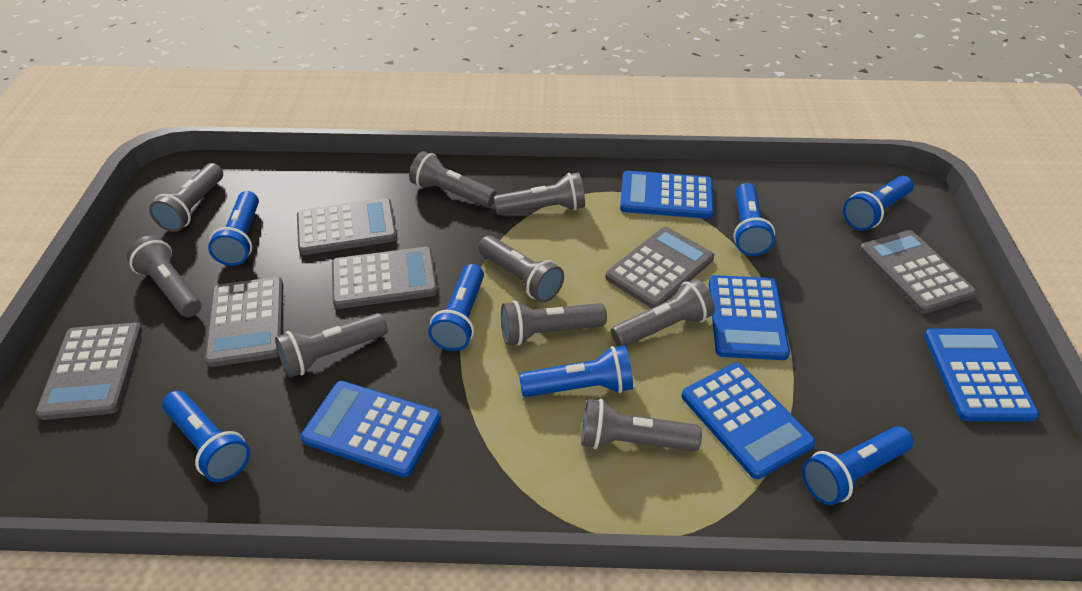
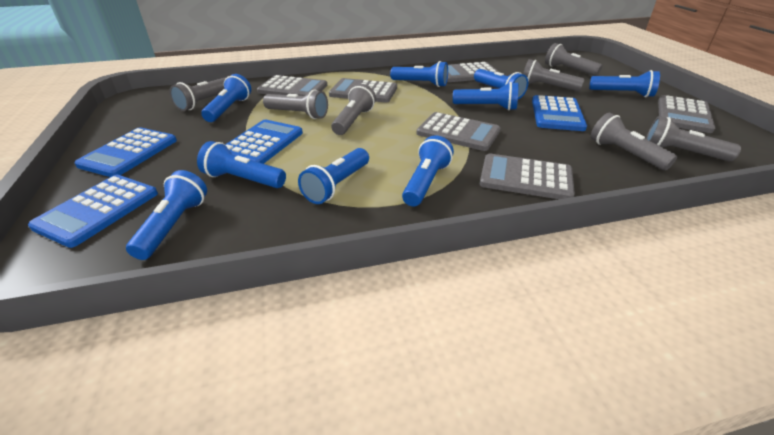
blue calculator: [301,381,441,477] [620,171,714,219] [681,363,815,479] [709,275,790,360] [924,328,1039,422] = 5 -> [28,175,158,248] [74,127,177,177] [225,120,303,164] [532,95,587,131] = 4
blue flashlight: [162,391,250,482] [208,191,259,266] [428,264,484,351] [519,346,633,397] [733,183,775,256] [802,426,914,505] [843,176,914,231] = 7 -> [126,170,207,260] [197,141,286,188] [201,74,251,122] [298,148,369,204] [390,61,448,87] [402,135,454,206] [453,82,519,111] [474,69,528,99] [589,70,660,97] = 9
grey flashlight: [126,236,201,317] [149,163,223,232] [275,313,388,378] [409,151,497,208] [478,236,564,302] [494,172,585,215] [501,300,607,345] [581,399,702,451] [611,279,715,347] = 9 -> [169,78,226,111] [263,89,328,119] [331,84,376,135] [523,59,585,91] [545,43,602,76] [591,113,677,170] [646,116,741,161] = 7

